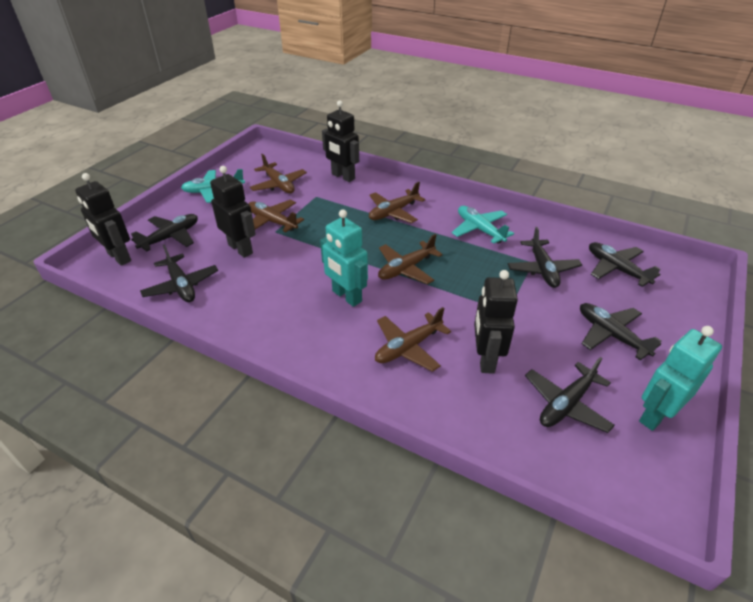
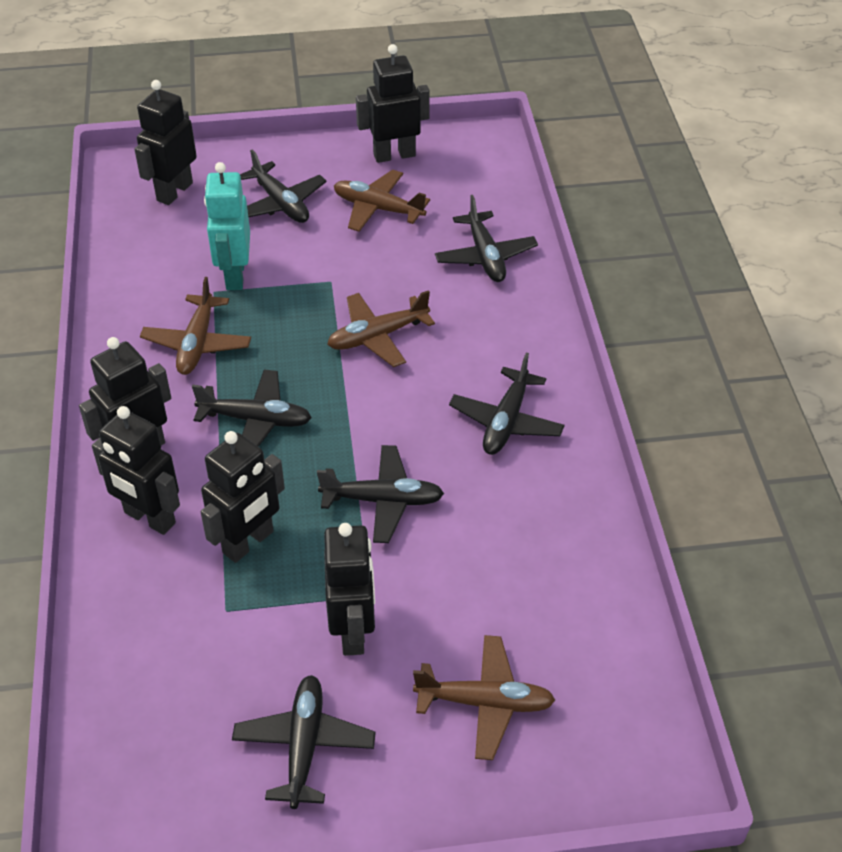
black robot: [75,173,131,266] [210,166,256,258] [322,100,359,182] [474,270,518,374] = 4 -> [79,337,171,445] [92,406,180,535] [134,80,197,205] [201,431,285,563] [324,523,375,656] [356,44,430,163] = 6
brown plane: [249,200,304,232] [250,154,307,194] [369,182,425,223] [375,307,451,372] [378,234,443,284] = 5 -> [140,277,251,375] [327,290,435,367] [334,170,430,232] [413,635,555,760] = 4
turquoise plane: [181,169,245,203] [452,206,514,244] = 2 -> none = 0
turquoise robot: [320,210,368,307] [639,326,722,431] = 2 -> [204,162,250,290] = 1

